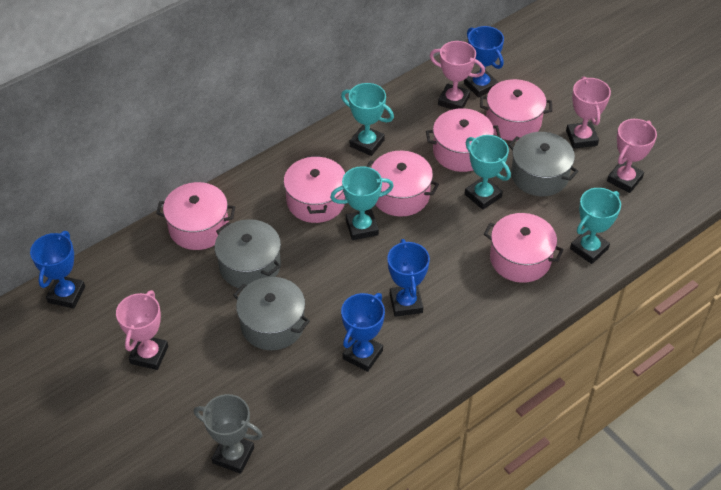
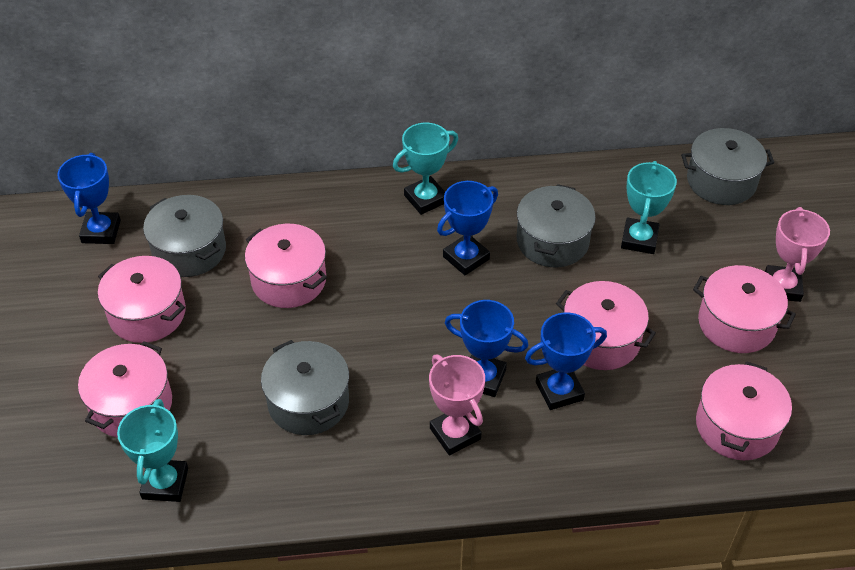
grey pot: [215,219,281,289] [233,277,310,350] [508,132,579,196] = 3 -> [143,195,226,277] [261,340,349,435] [517,184,596,267] [681,128,774,205] = 4
grey trophy: [194,394,263,474] = 1 -> none = 0
pink trophy: [116,290,168,370] [430,41,485,110] [566,76,611,149] [607,119,657,193] = 4 -> [429,355,485,455] [765,207,830,302] = 2
turquoise trophy: [330,166,394,240] [341,83,394,156] [465,135,511,210] [570,188,621,264] = 4 -> [117,399,188,502] [393,123,458,215] [621,161,677,254] = 3

